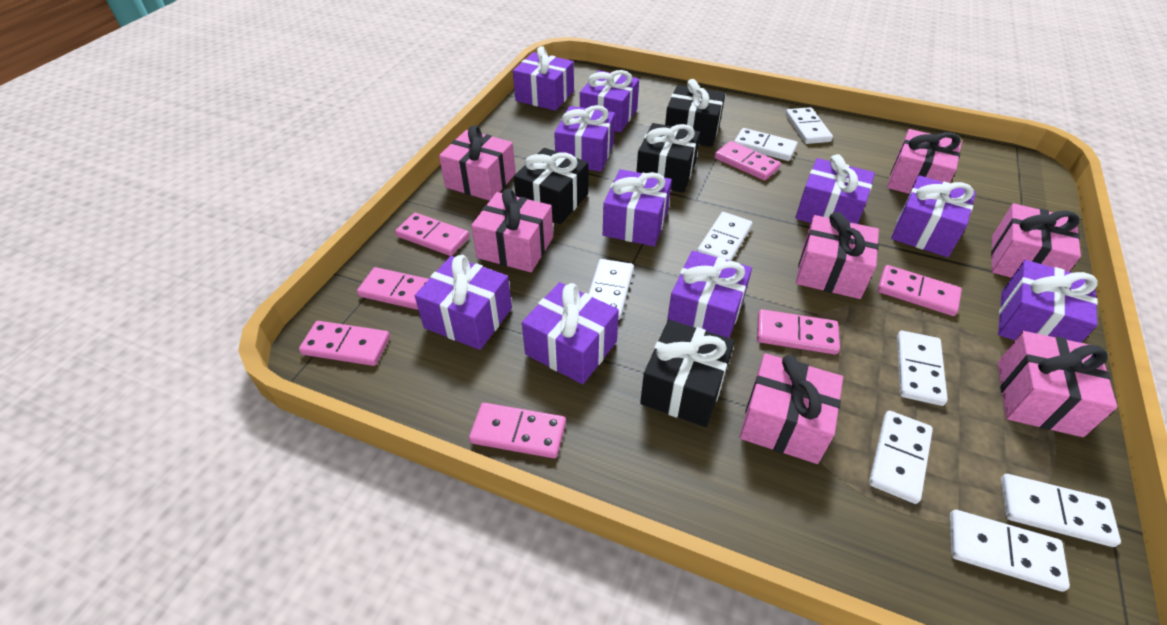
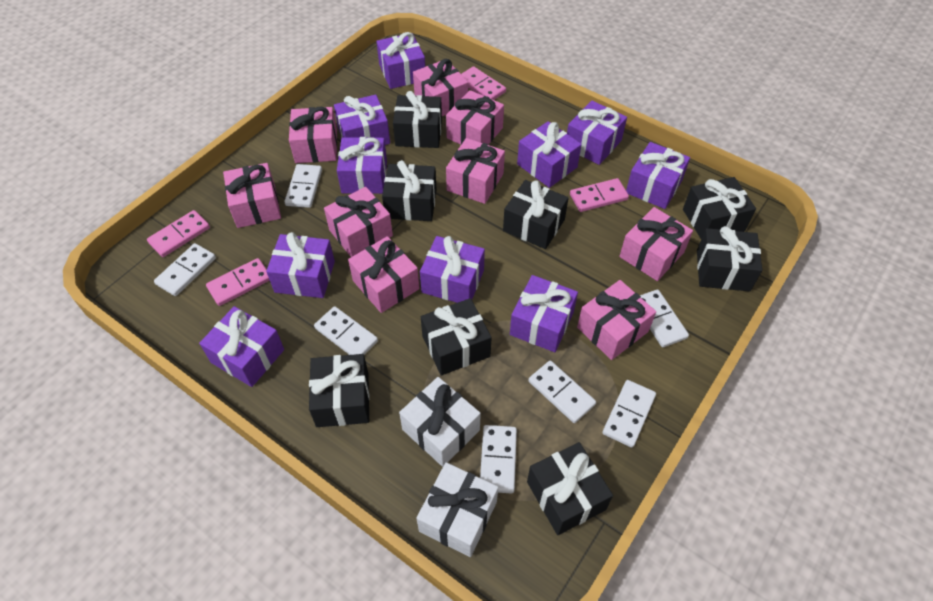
black gift: [514,148,589,224] [636,123,700,193] [640,320,735,427] [665,79,725,147] = 4 -> [309,354,370,427] [382,160,437,221] [393,91,442,148] [421,298,492,376] [503,180,568,249] [527,442,613,535] [683,177,756,239] [697,226,762,292] = 8
pink domino: [299,321,390,366] [357,267,429,310] [395,213,469,256] [469,403,566,458] [715,141,781,180] [757,309,840,355] [878,265,962,316] = 7 -> [147,210,210,257] [206,258,270,306] [461,66,506,100] [570,178,629,212] = 4
pink gift: [439,125,516,201] [471,188,553,272] [740,353,843,464] [796,212,879,299] [887,129,962,194] [991,203,1081,278] [997,331,1117,437] = 7 -> [223,163,281,228] [289,107,337,163] [324,187,393,257] [348,236,419,313] [413,59,468,116] [446,90,504,145] [446,138,505,204] [577,280,656,360] [619,207,693,281] = 9
white domino: [589,259,634,320] [697,212,752,261] [734,128,798,161] [785,107,833,144] [869,411,933,504] [897,331,948,406] [950,510,1070,592] [1001,474,1121,547] = 8 -> [154,243,216,296] [285,164,322,208] [314,306,378,355] [480,425,517,494] [529,361,596,423] [602,380,656,448] [640,289,689,347] = 7
white gift: none = 0 -> [399,377,481,467] [417,462,498,557] = 2

